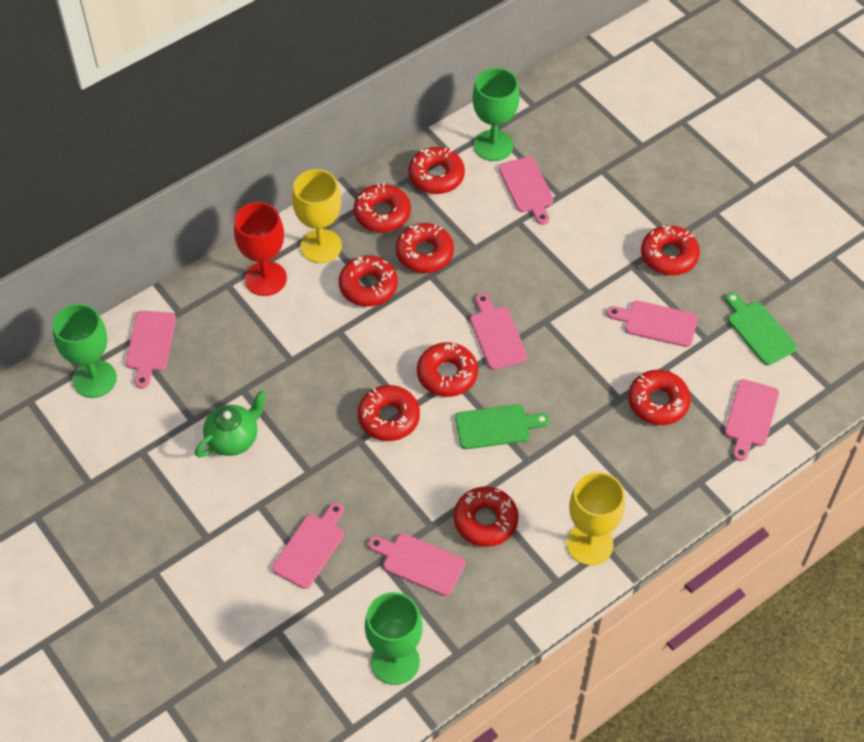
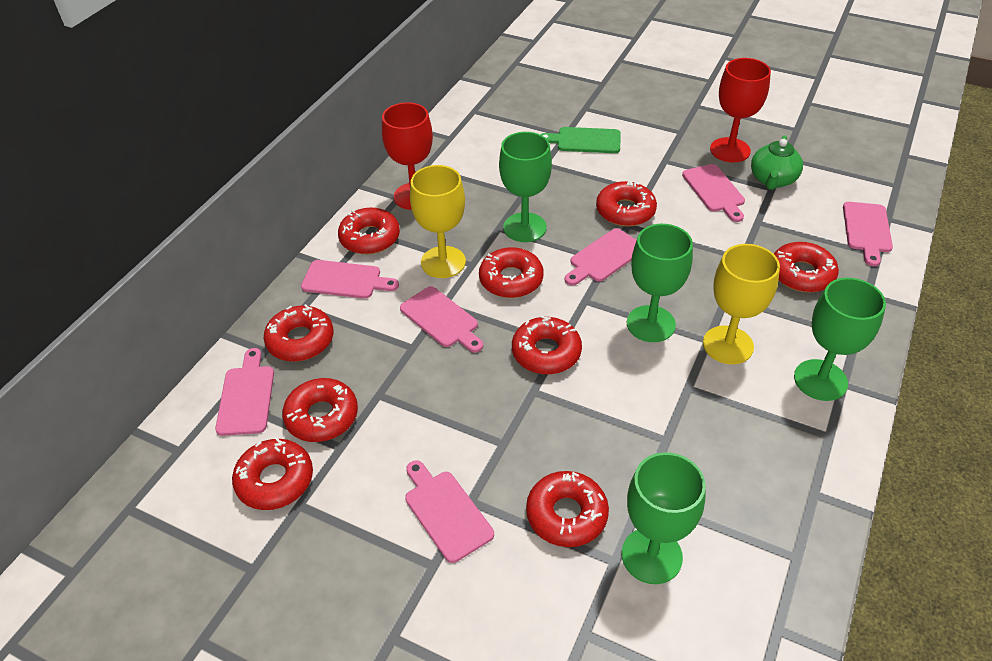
green cutting board: [455,404,550,449] [726,292,797,365] = 2 -> [540,127,621,153] = 1
green goblet: [52,304,117,398] [365,592,423,685] [473,68,519,161] = 3 -> [499,132,552,242] [622,452,706,584] [627,224,693,342] [794,278,886,401] = 4
red goblet: [234,202,287,296] = 1 -> [382,102,433,210] [710,58,771,163] = 2

